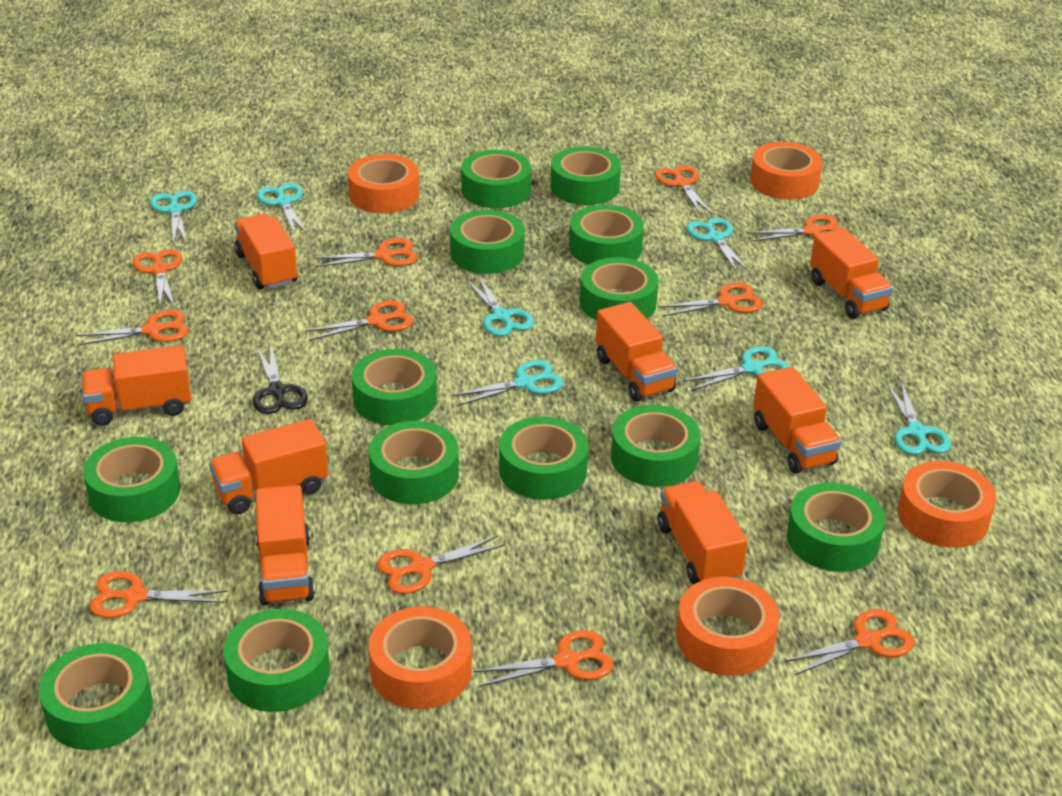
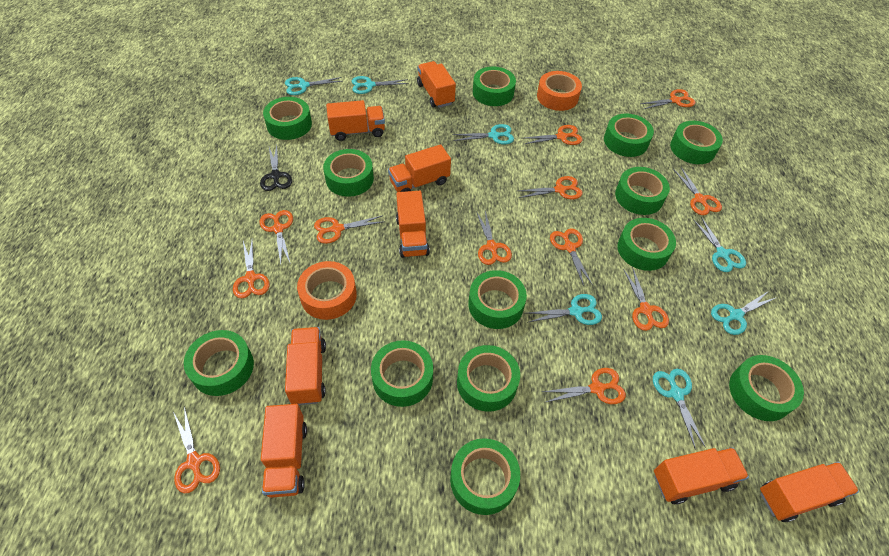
orange scissors: [76,310,188,346] [90,571,227,618] [133,249,182,308] [304,300,413,341] [314,238,417,267] [377,535,505,594] [474,630,614,687] [655,165,713,215] [658,283,763,316] [746,215,841,241] [785,609,915,675] = 11 -> [173,406,220,494] [233,239,270,298] [260,210,293,264] [314,216,385,244] [476,211,512,265] [518,176,582,199] [524,125,582,145] [542,368,626,404] [550,228,593,286] [623,267,669,331] [640,89,695,109] [673,167,722,215] = 12
orange tape: [348,154,419,214] [369,607,472,709] [676,577,779,676] [750,142,822,200] [898,461,996,548] = 5 -> [297,261,357,320] [537,71,582,111] = 2

